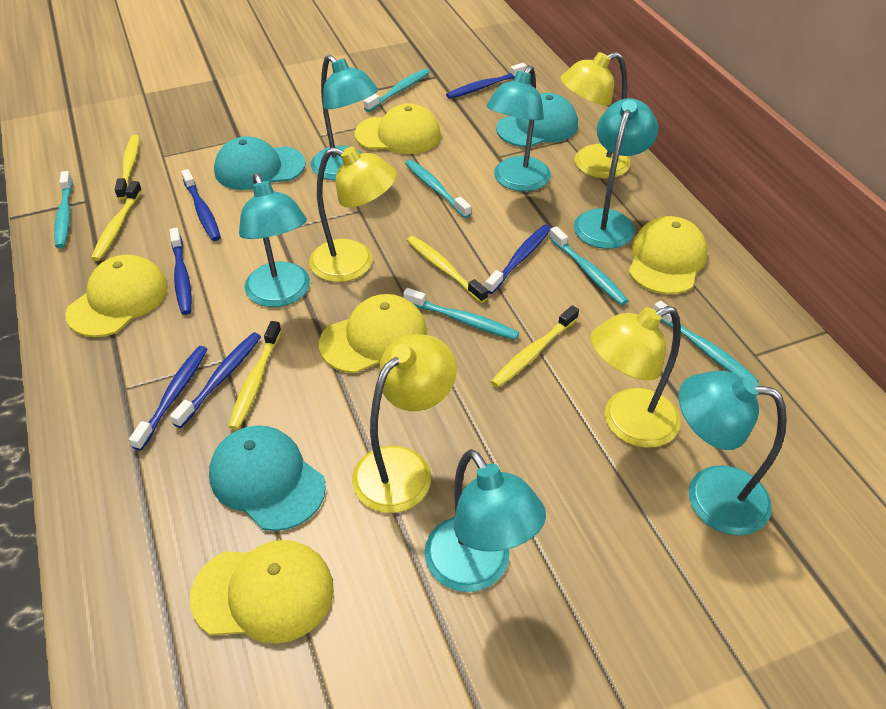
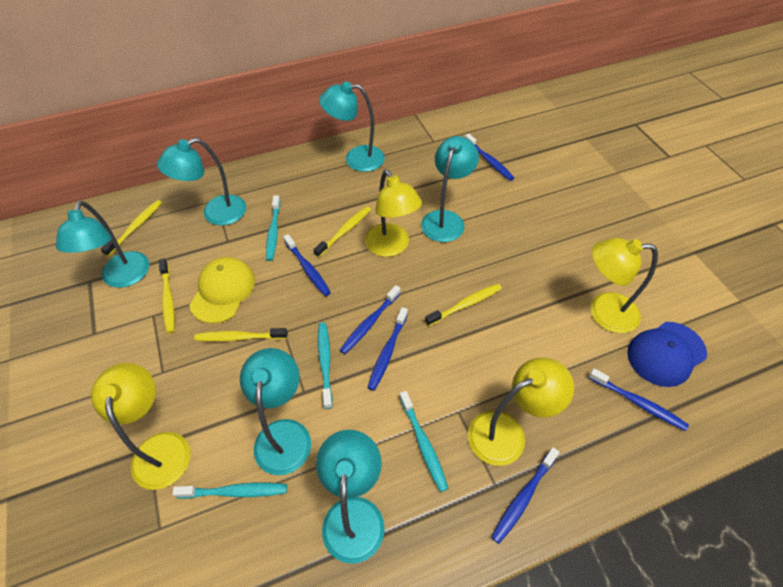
blue cap: none = 0 -> [627,322,707,387] = 1
turquoise cap: [209,425,326,531] [214,136,306,190] [496,93,578,147] = 3 -> none = 0
turquoise toothbrush: [54,171,73,248] [364,69,430,112] [403,288,519,340] [405,160,471,218] [549,226,628,305] [654,301,759,383] = 6 -> [172,483,287,499] [266,195,280,261] [318,322,333,409] [399,391,449,492] = 4
yellow cap: [66,255,168,337] [190,540,334,644] [319,294,427,373] [355,103,441,154] [629,216,708,294] = 5 -> [190,257,255,324] = 1

